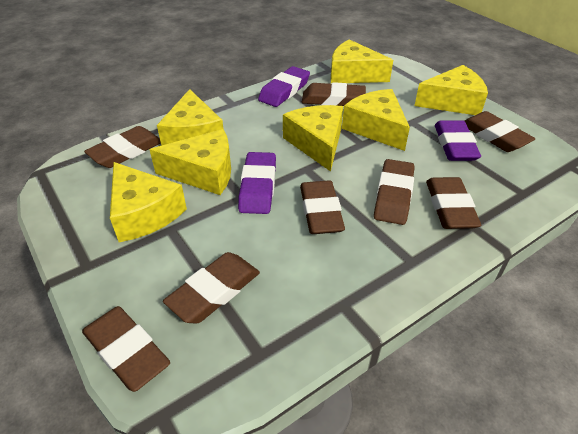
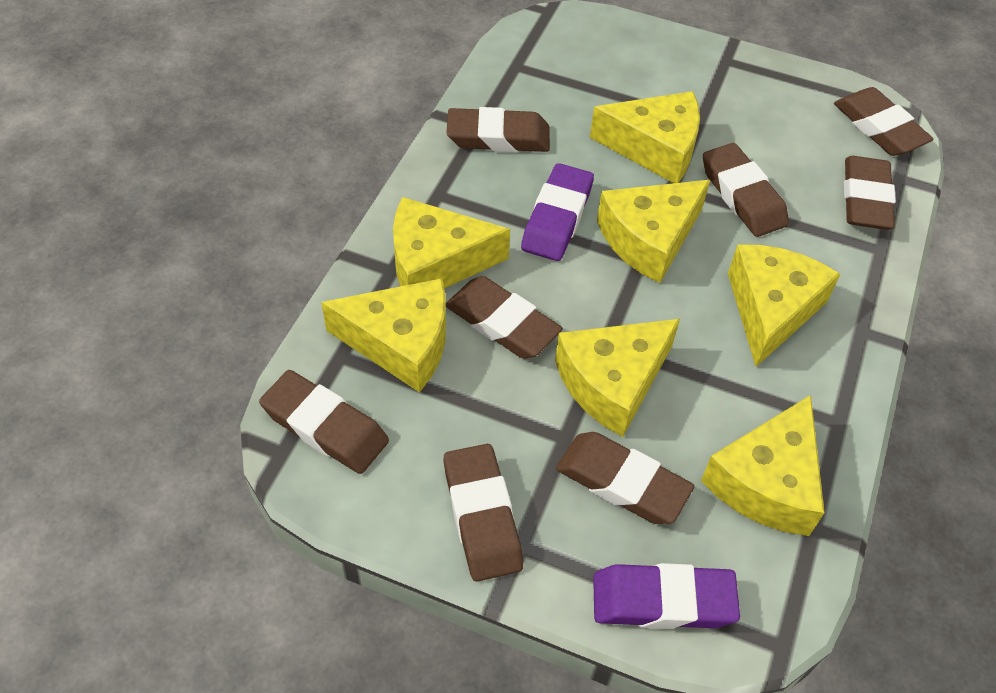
purple eraser: [238,152,276,214] [258,66,310,107] [435,120,481,161] = 3 -> [521,163,594,261] [593,563,740,629] = 2

